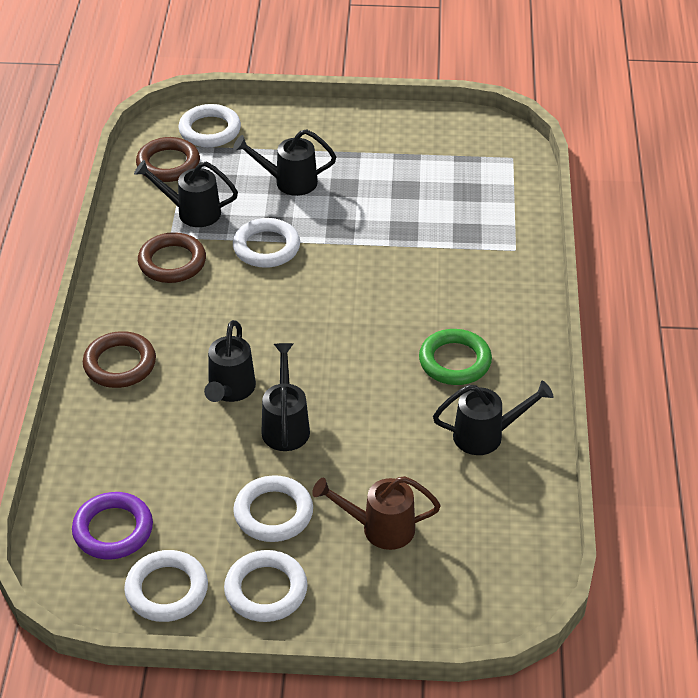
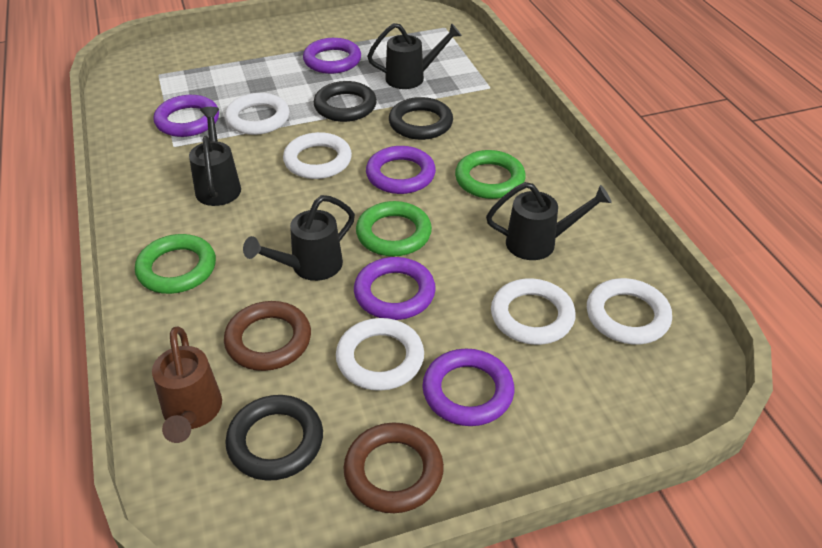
black ring: none = 0 -> [225,395,323,481] [314,81,377,122] [389,97,453,140] = 3
black watering can: [134,160,238,227] [204,320,256,402] [233,129,336,196] [261,343,310,451] [433,380,553,455] = 5 -> [189,107,241,206] [243,195,355,281] [367,23,462,89] [486,182,612,260] = 4
brown ring: [83,331,156,388] [136,137,200,182] [138,232,206,283] = 3 -> [224,301,311,371] [343,423,444,513] = 2
green ring: [419,329,492,385] = 1 -> [135,234,216,294] [356,201,432,256] [455,150,526,199] = 3
purple ring: [72,492,153,559] = 1 -> [153,95,219,137] [303,38,361,74] [354,257,436,320] [366,146,436,194] [422,349,514,426] = 5

